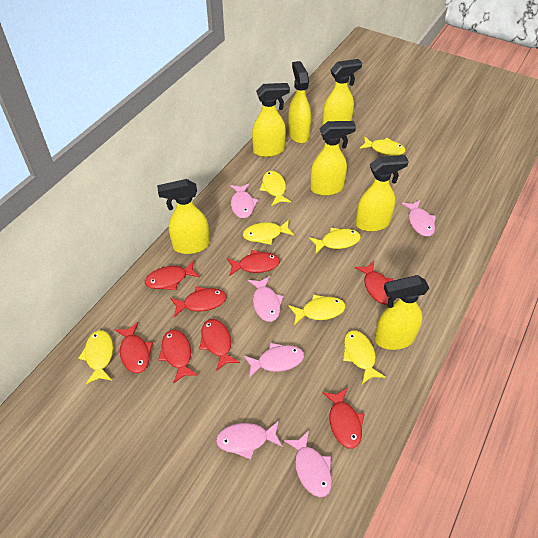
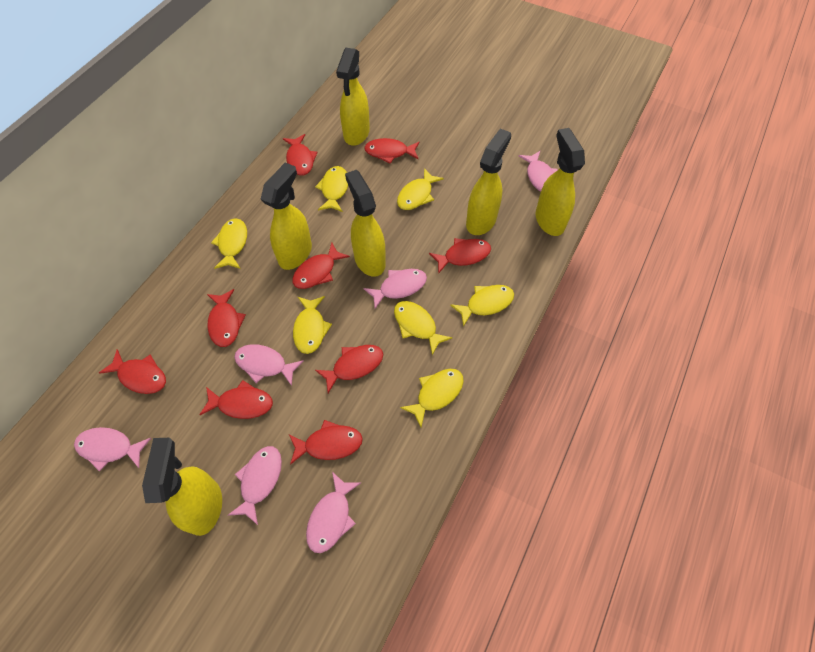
red fish: [115,322,153,373] [145,261,200,290] [158,330,198,384] [170,286,227,317] [199,319,240,371] [227,250,280,276] [322,388,365,449] [355,262,393,305] = 8 -> [99,350,166,394] [200,380,273,419] [207,289,246,347] [283,134,318,175] [289,420,363,465] [292,243,350,289] [315,345,383,393] [364,138,419,164] [429,238,491,274] = 9
yellow spray bottle: [157,179,210,254] [252,83,290,157] [288,61,311,143] [310,121,356,196] [322,59,362,126] [356,155,409,232] [375,275,429,350] = 7 -> [142,438,222,536] [261,163,312,270] [336,48,370,146] [345,170,386,277] [466,129,511,235] [536,128,585,236] = 6

